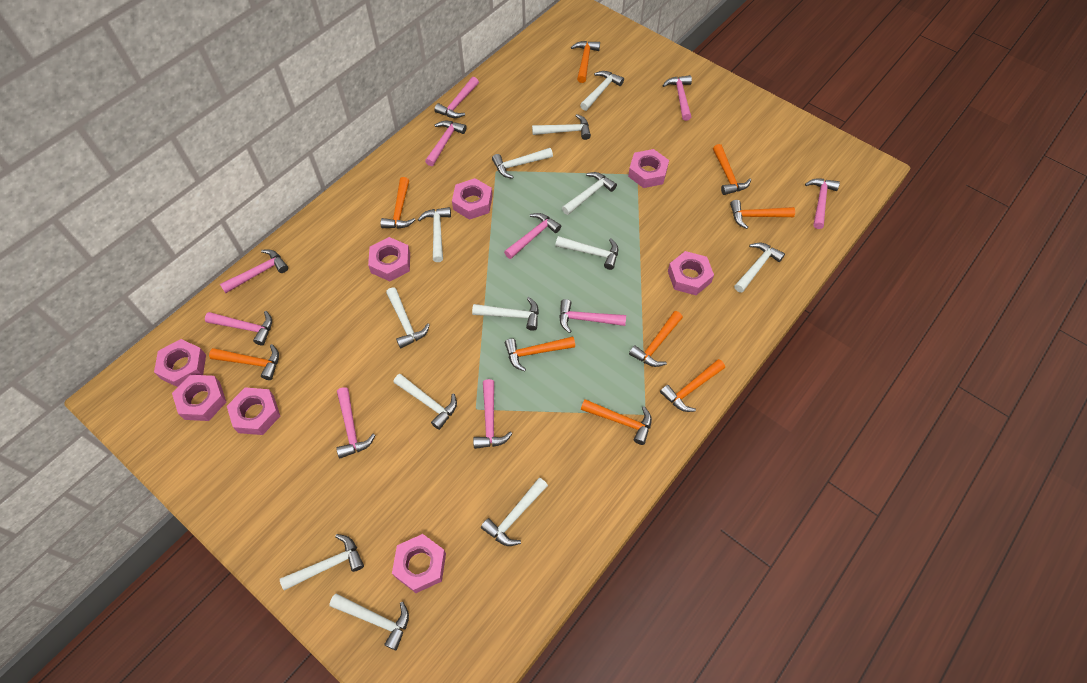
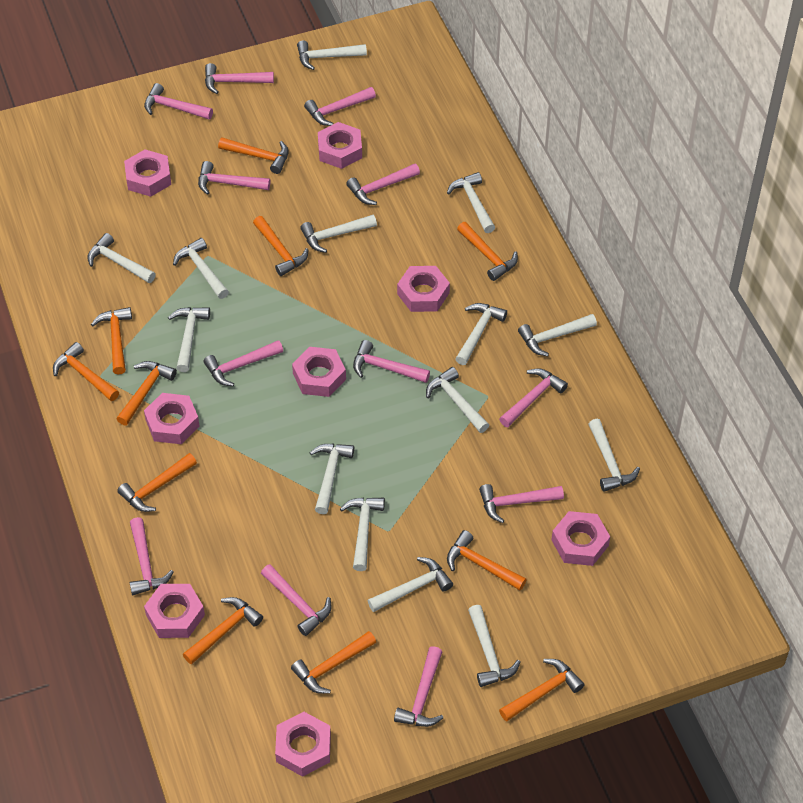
orange hammer: [209,344,279,380] [381,177,415,228] [505,337,575,372] [571,41,600,83] [581,399,652,445] [629,311,683,367] [660,359,725,412] [713,144,751,195] [730,200,795,229] = 9 -> [53,342,119,401] [91,307,132,375] [116,361,177,426] [117,453,197,512] [183,597,263,665] [218,137,289,174] [253,216,309,276] [291,631,376,694] [447,530,527,590] [457,222,518,281] [499,659,585,722] = 11
pink hammer: [205,311,272,346] [220,250,288,293] [336,387,375,458] [425,121,467,166] [434,77,479,118] [473,379,512,449] [504,213,561,259] [559,299,626,333] [662,75,692,121] [805,178,840,229] = 10 -> [130,517,174,595] [144,83,213,119] [198,161,270,195] [203,340,283,386] [205,63,274,94] [261,564,332,636] [304,87,376,126] [346,164,420,205] [353,340,430,383] [394,646,443,727] [479,484,564,523] [499,368,568,427] = 12
white hammer: [280,534,364,590] [329,594,409,651] [386,287,430,349] [393,374,457,430] [418,207,451,262] [472,297,539,331] [481,478,548,546] [492,148,553,179] [532,114,591,140] [555,236,618,270] [562,172,617,215] [580,71,624,111] [734,243,785,293] = 13 -> [87,233,156,283] [168,307,210,372] [173,238,229,299] [297,41,367,70] [300,215,377,253] [310,444,354,514] [340,498,385,571] [367,557,453,612] [426,367,489,433] [447,172,495,233] [455,303,507,365] [468,605,521,687] [518,314,597,356] [588,419,640,492] = 14

